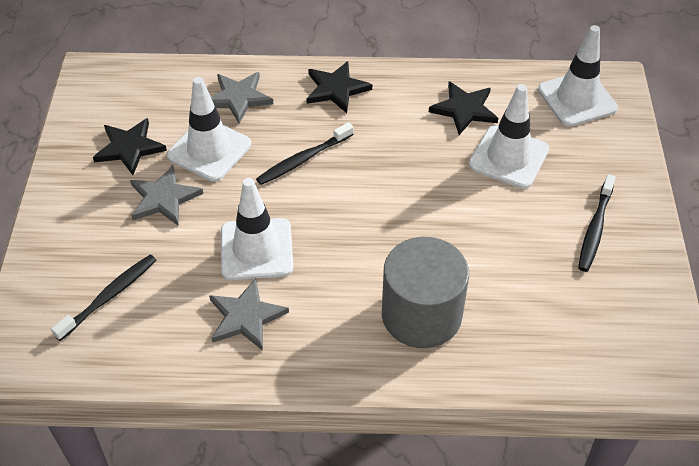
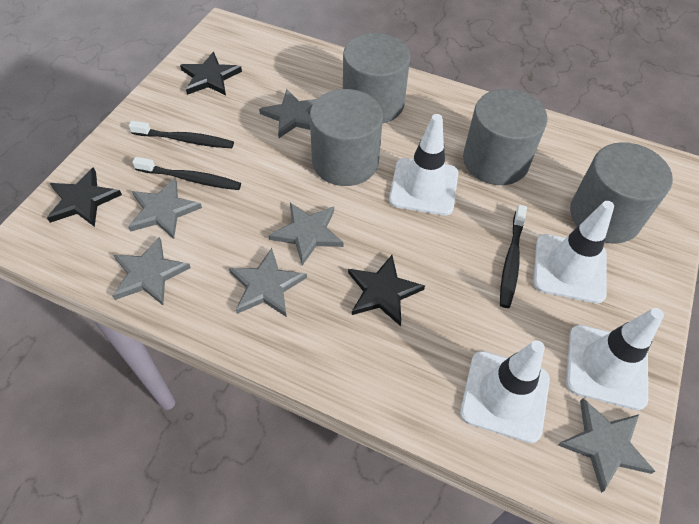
grey cylinder: [382,237,469,348] = 1 -> [310,89,383,186] [343,33,410,124] [463,89,548,185] [570,142,673,244] = 4
grey star: [130,165,203,226] [209,278,289,351] [211,72,273,123] = 3 -> [113,237,191,305] [128,178,202,239] [229,248,307,317] [259,89,317,138] [269,203,344,266] [558,398,655,493] = 6

